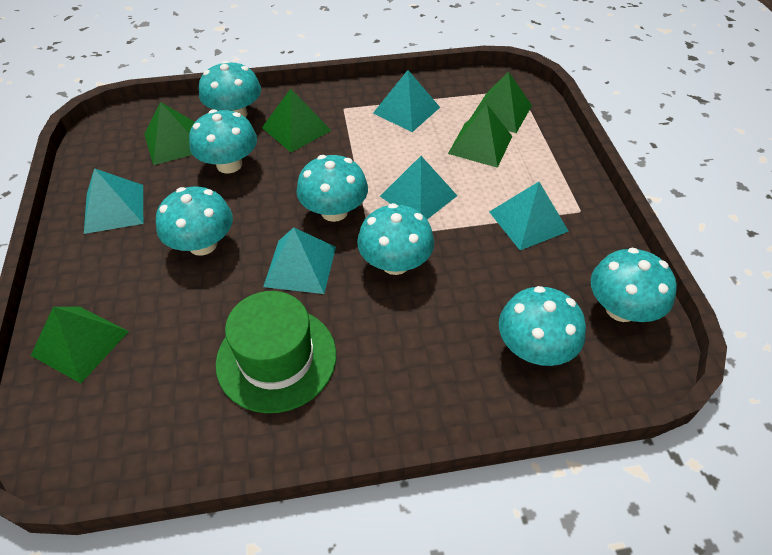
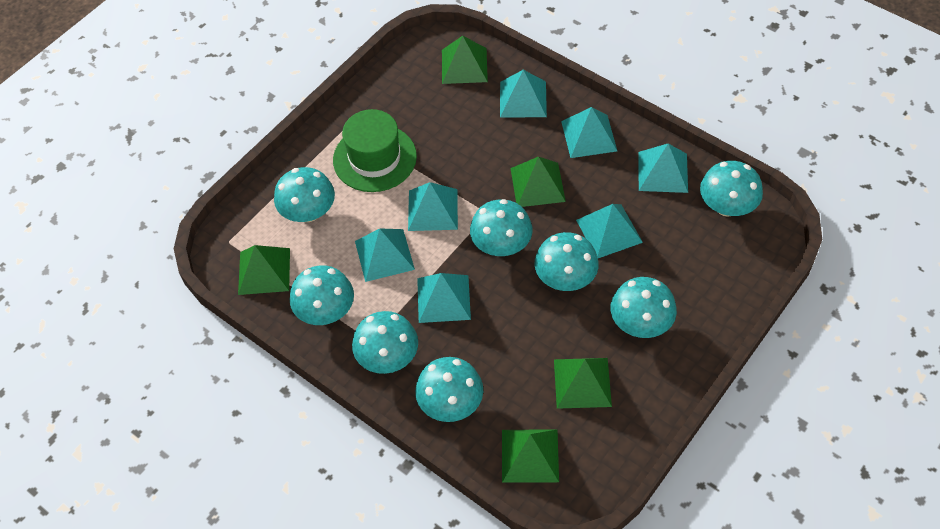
turquoise mushroom: [156,187,233,256] [189,109,257,174] [199,60,261,117] [296,155,368,222] [357,203,434,275] [499,286,586,366] [590,248,677,322] = 7 -> [274,167,335,222] [290,265,354,325] [352,311,418,374] [415,357,483,422] [470,199,533,256] [535,232,599,291] [611,277,677,338] [700,161,763,217] = 8
turquoise pyramid: [84,168,143,234] [263,227,336,294] [373,70,440,132] [380,156,457,219] [489,182,569,250] = 5 -> [355,228,415,282] [408,182,458,231] [417,273,471,323] [500,70,547,118] [561,107,617,158] [576,204,643,258] [638,144,688,193] = 7

